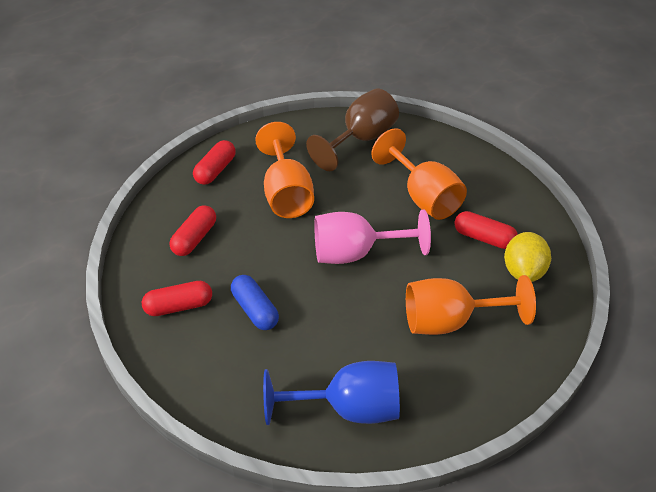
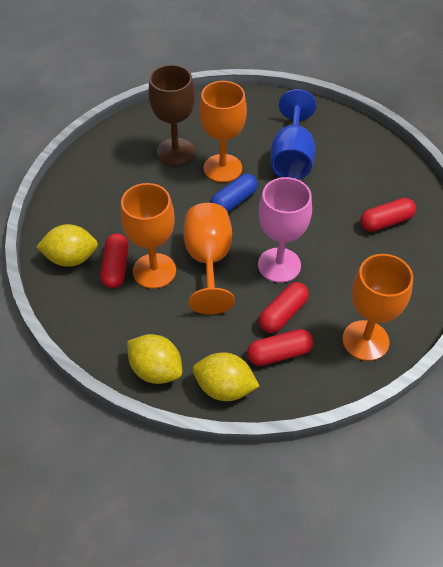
orange goblet: [255,122,314,218] [371,128,467,220] [406,275,536,335] = 3 -> [121,183,176,289] [183,203,235,315] [199,81,247,183] [342,254,413,361] = 4
yellow lemon: [504,232,551,282] = 1 -> [37,224,98,267] [127,334,182,384] [193,352,259,401] = 3

